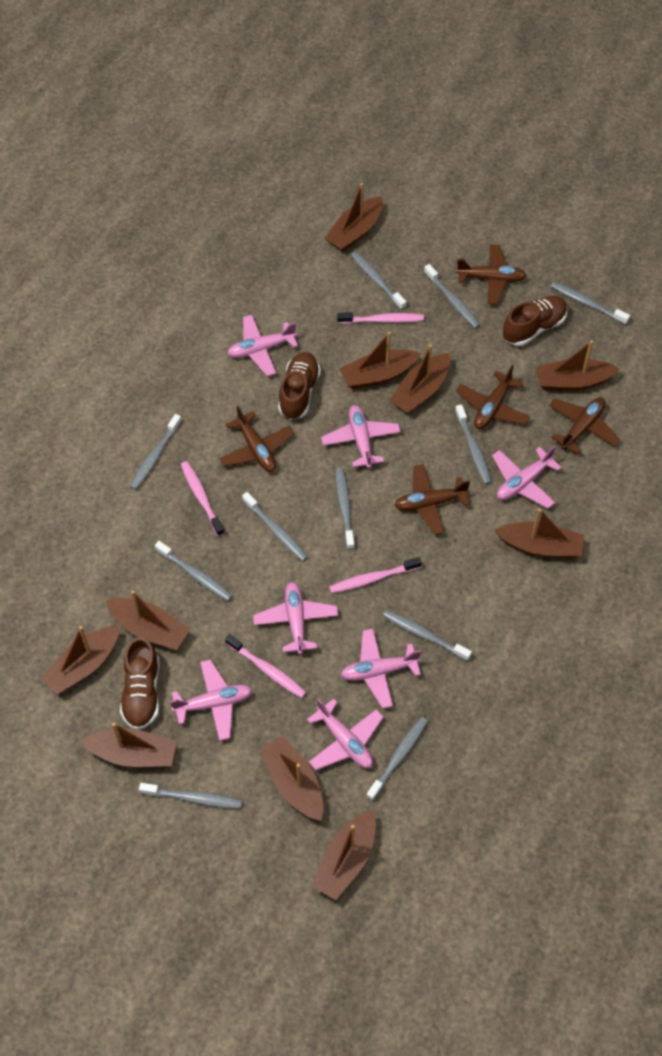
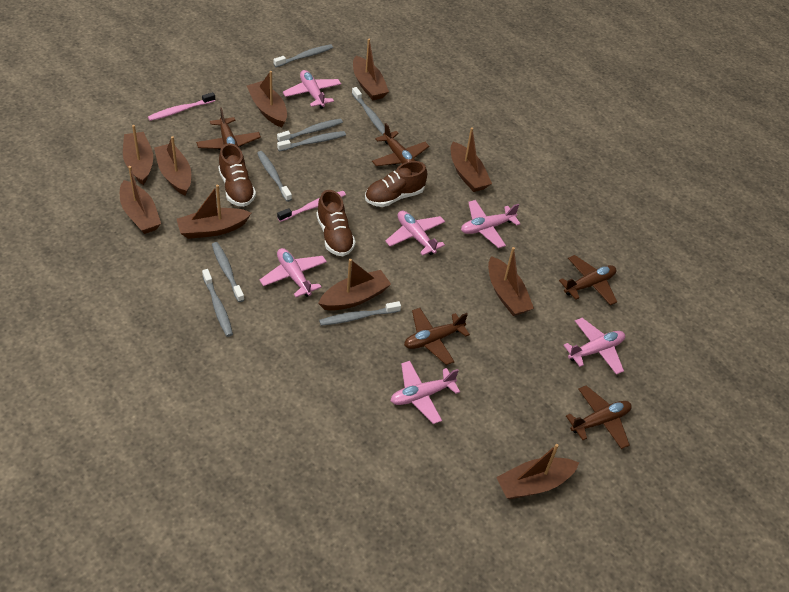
grey toothbrush: [130,414,182,490] [139,783,242,809] [155,541,232,601] [242,492,308,562] [336,468,355,550] [350,251,406,310] [366,717,428,801] [383,610,472,661] [424,264,480,328] [455,404,492,484] [550,282,630,325] = 11 -> [202,269,233,337] [212,242,244,302] [257,151,292,202] [273,44,333,67] [277,118,343,142] [277,131,346,151] [319,301,401,326] [352,87,385,134] = 8
pink plane: [170,659,252,741] [227,315,298,376] [253,582,338,655] [307,699,383,770] [321,405,401,468] [341,629,421,709] [492,446,562,509] = 7 -> [259,248,327,297] [283,70,341,109] [385,210,445,256] [391,361,460,424] [461,200,520,248] [563,318,625,375] = 6
pink toothbrush: [181,461,225,536] [225,634,306,698] [329,557,422,593] [337,312,424,324] = 4 -> [148,92,215,121] [277,191,346,222] = 2

